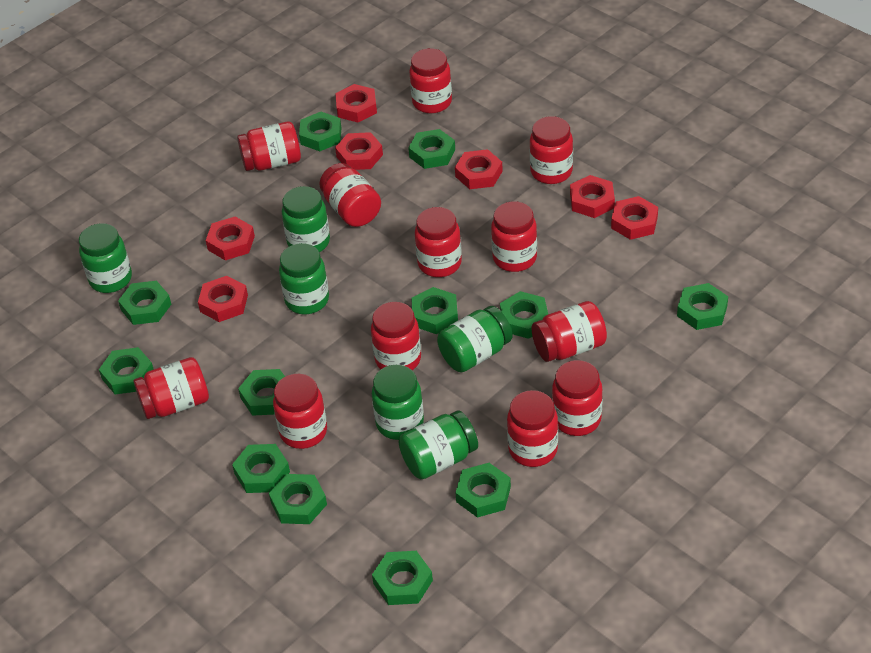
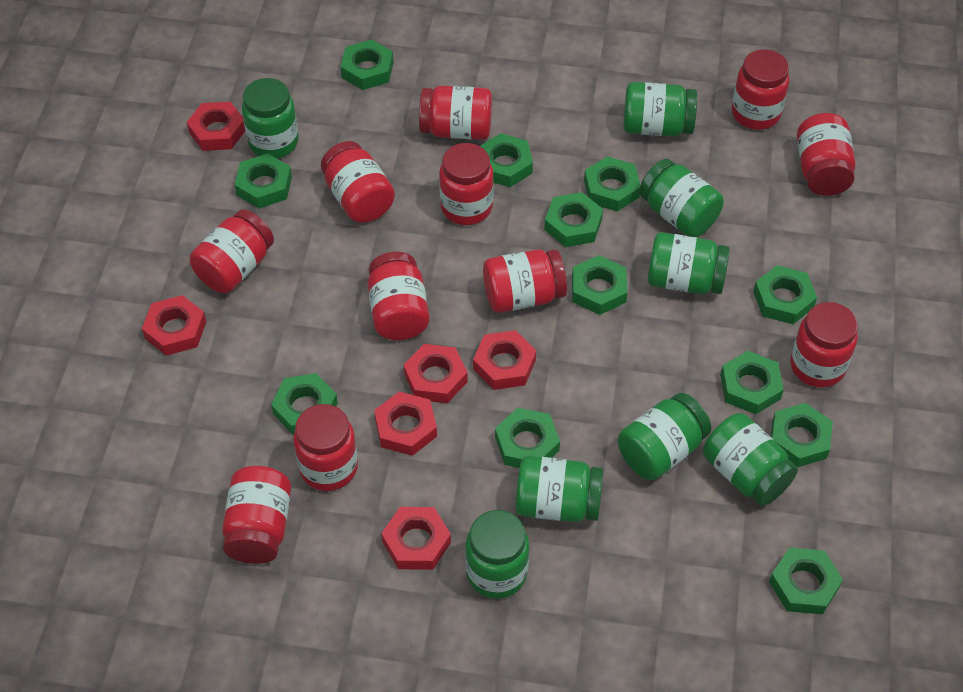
green jar: [79,223,132,293] [279,243,329,314] [282,186,330,252] [372,365,424,440] [399,411,478,479] [437,306,513,372] = 6 -> [242,78,299,158] [465,510,529,599] [515,456,603,522] [618,393,711,480] [623,82,697,136] [639,159,724,237] [648,232,730,294] [703,413,798,506] = 8
red jar: [133,357,209,419] [237,122,301,171] [273,374,327,449] [320,163,381,227] [371,302,421,370] [409,48,452,113] [415,207,462,277] [491,201,537,272] [507,390,558,467] [530,116,573,184] [532,301,607,362] [552,360,603,436] = 12 -> [190,209,274,293] [222,466,291,564] [293,404,358,491] [321,141,395,223] [367,252,430,340] [419,86,492,140] [439,143,494,225] [483,249,567,313] [732,49,789,130] [790,302,858,388] [797,113,855,196] = 11
red nut: [198,276,248,322] [206,217,255,260] [335,84,377,123] [335,132,383,170] [455,149,503,189] [570,175,615,218] [611,196,658,240] = 7 -> [142,295,206,356] [187,102,245,151] [374,391,437,456] [381,507,451,570] [404,344,468,403] [473,330,536,390] = 6

